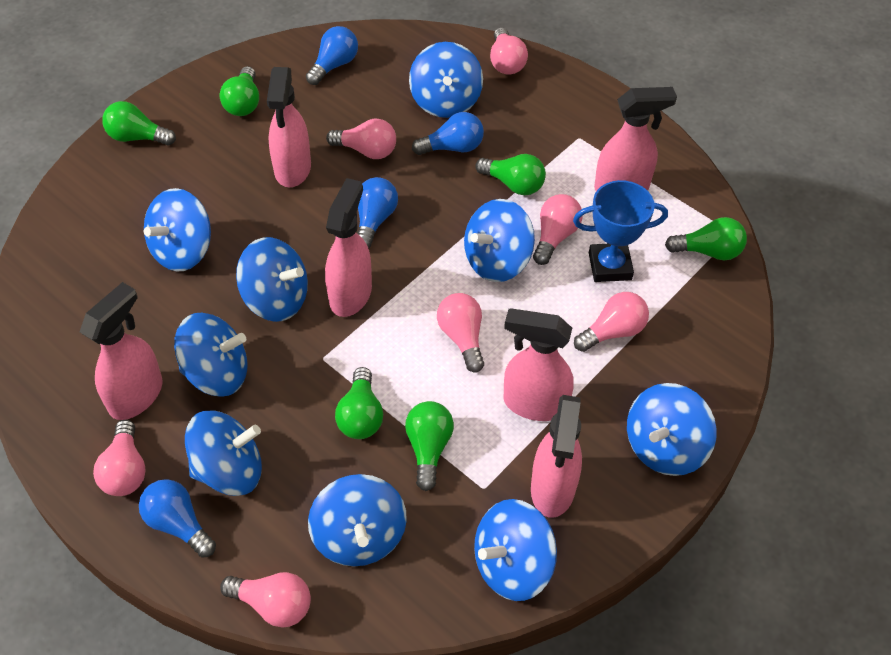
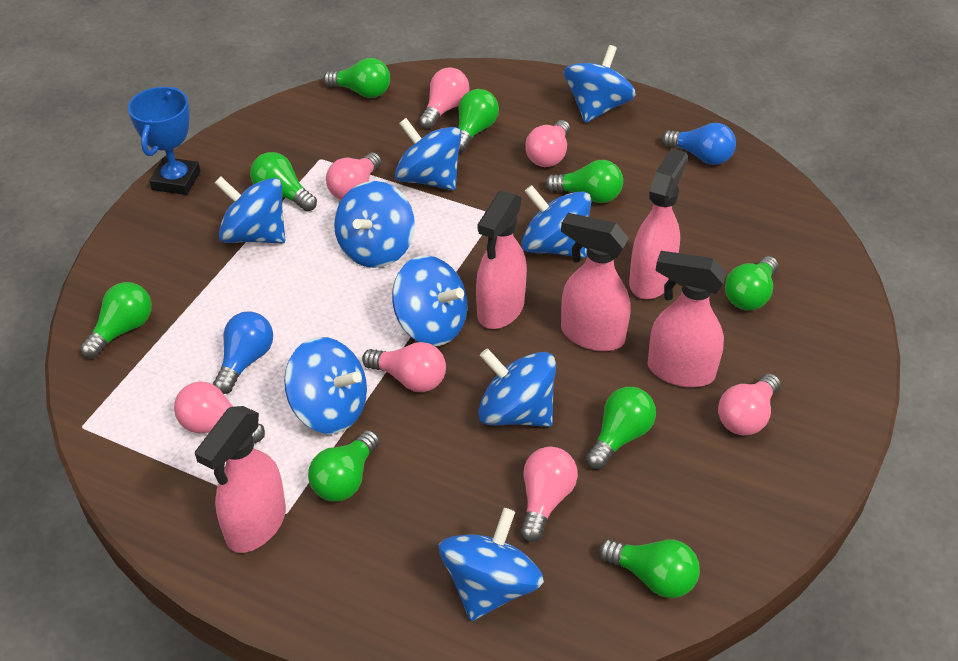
blue light bulb: [139,479,216,558] [306,26,358,85] [358,177,398,249] [412,112,484,155] = 4 -> [213,311,273,394] [662,123,736,165] = 2
green light bulb: [102,101,176,146] [220,66,259,116] [335,367,383,439] [405,401,454,491] [475,154,546,195] [665,217,747,260] = 6 -> [80,282,152,358] [250,152,317,211] [308,430,379,502] [323,58,390,98] [458,89,499,153] [545,160,623,203] [586,387,656,469] [598,539,700,598] [725,256,778,311] = 9
pink spray bottle: [80,282,163,420] [267,67,311,187] [325,178,372,317] [503,309,574,421] [531,395,582,518] [594,87,677,191] = 6 -> [195,406,286,553] [476,190,527,329] [561,213,631,351] [629,148,688,299] [648,251,726,388] = 5

